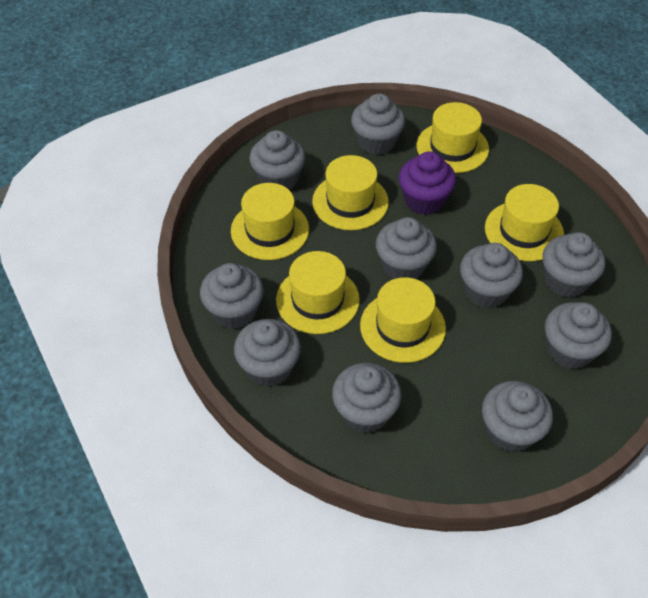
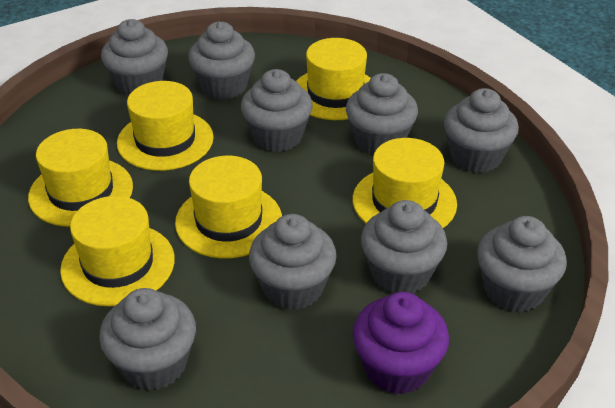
grey cupcake: [200,263,264,329] [234,319,301,387] [249,130,306,189] [332,363,402,433] [351,93,405,155] [376,217,437,279] [460,243,523,308] [482,381,553,452] [542,232,605,298] [545,302,612,369] = 10 -> [99,288,196,391] [101,19,168,96] [188,21,255,100] [241,69,313,152] [249,214,337,310] [346,73,418,155] [361,200,447,294] [444,88,519,173] [477,216,567,312] = 9

